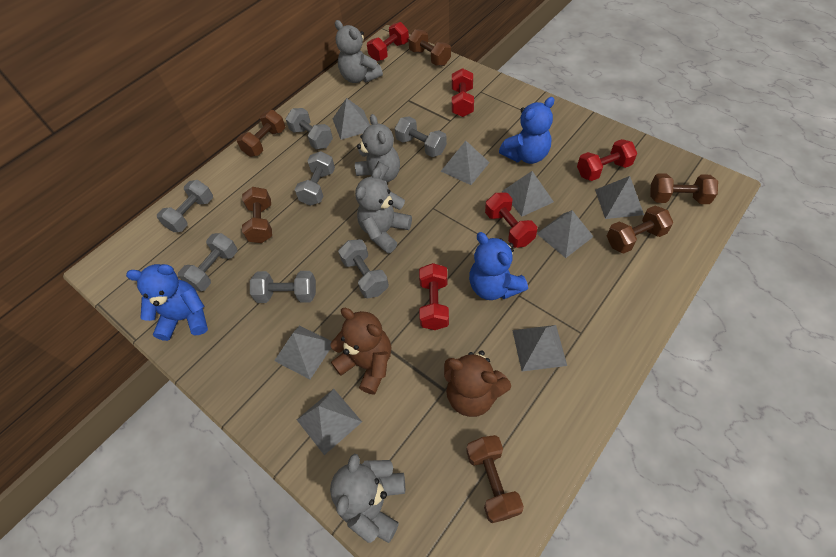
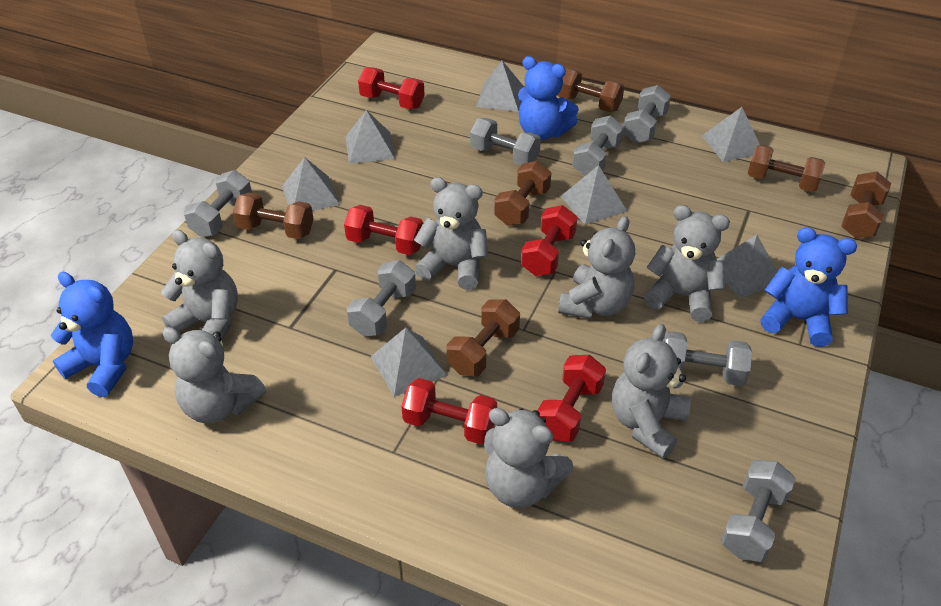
brown teddy bear: [330,308,391,395] [444,350,511,417] = 2 -> none = 0
grey pyramid: [274,325,332,379] [297,389,362,455] [333,98,370,140] [441,141,490,185] [502,171,554,217] [512,325,567,371] [537,210,594,258] [595,176,644,219] = 8 -> [282,157,340,211] [345,110,395,164] [370,328,448,397] [476,61,524,112] [561,165,627,225] [702,107,760,162] [717,235,778,298] = 7
grey teddy bear: [330,454,405,543] [335,20,383,83] [355,114,400,184] [355,167,412,254] = 4 -> [161,230,238,340] [162,327,266,423] [414,177,488,290] [484,408,573,508] [558,216,635,319] [612,324,691,459] [644,205,730,322] = 7

